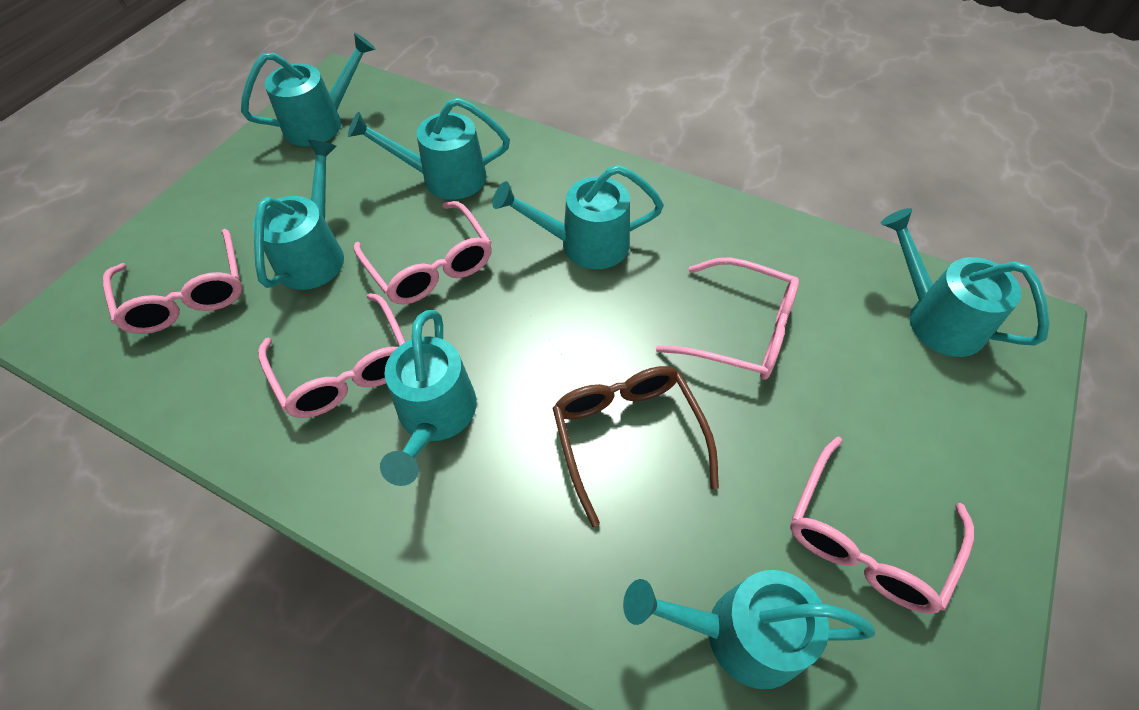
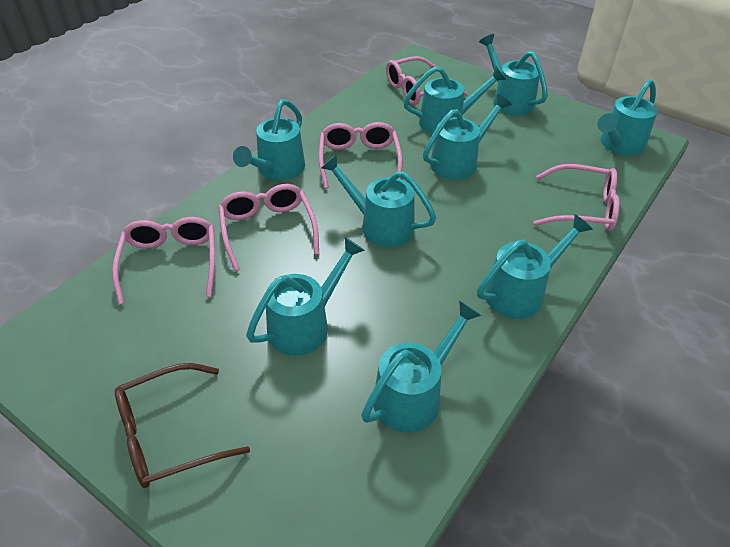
turquoise watering can: [241,33,376,146] [253,140,344,290] [348,98,510,200] [380,310,477,486] [493,165,664,269] [623,570,875,689] [881,208,1050,357] = 7 -> [233,99,305,180] [246,237,365,355] [321,154,436,247] [361,300,482,432] [403,66,506,134] [423,94,512,180] [477,214,593,319] [479,34,548,116] [597,79,658,156] = 9

